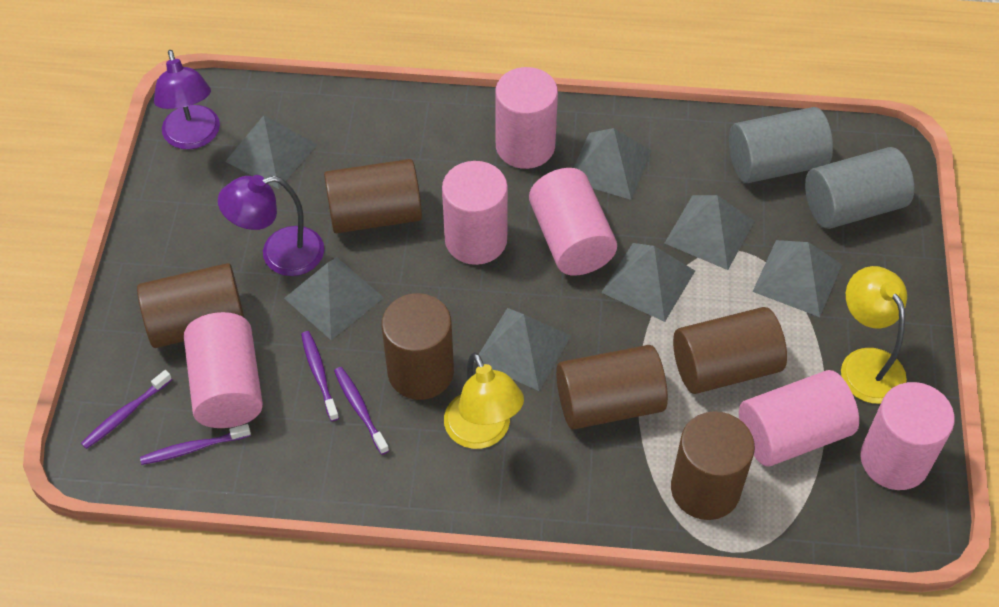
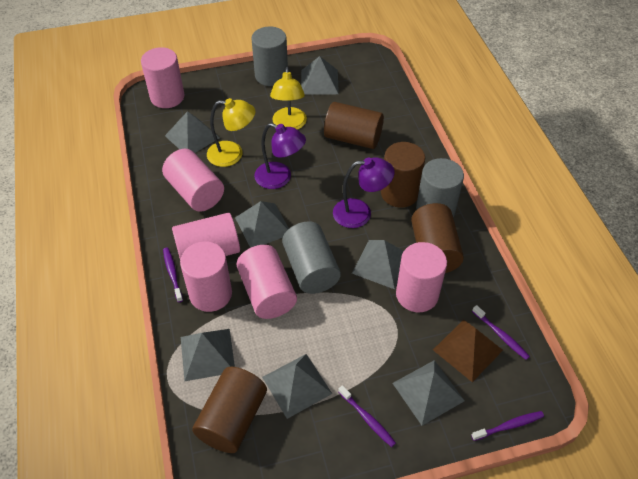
brown cylinder: [137,263,244,348] [324,159,422,233] [382,293,454,400] [556,345,668,430] [671,411,755,520] [673,307,787,394] = 6 -> [192,367,267,453] [324,102,384,149] [381,142,425,208] [411,203,464,273] = 4
brown pyramid: none = 0 -> [433,320,503,382] = 1
grey cylinder: [729,107,833,183] [805,147,914,229] = 2 -> [252,27,288,86] [282,221,341,294] [416,158,464,217] = 3

